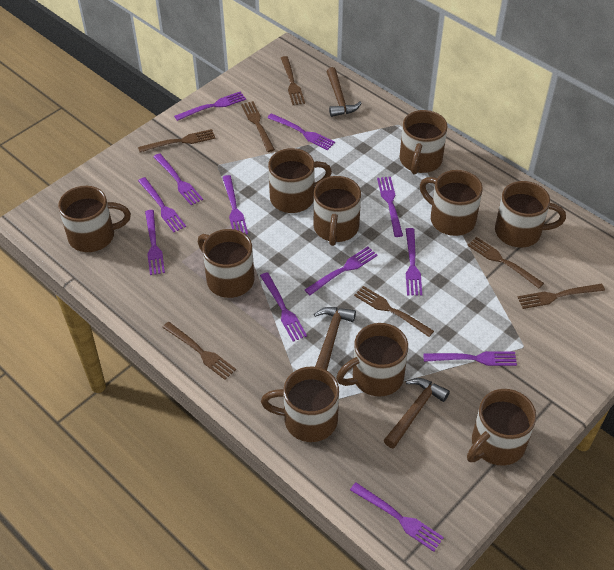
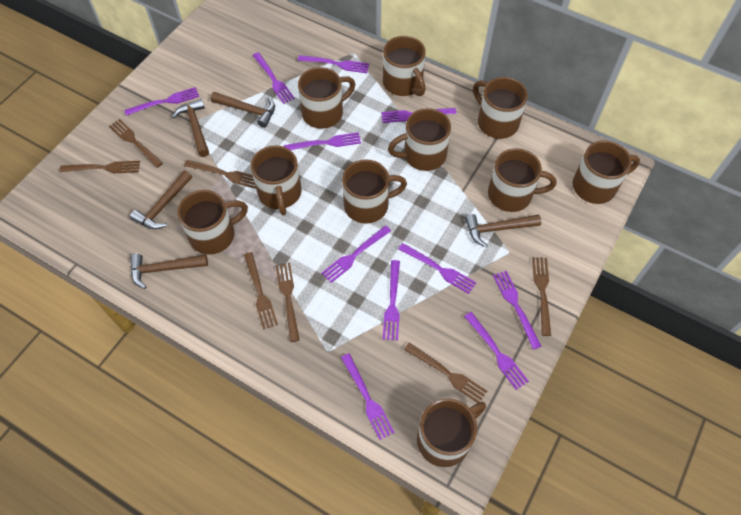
brown hammer: [314,307,356,370] [326,67,362,117] [384,378,450,449] = 3 -> [130,171,192,229] [130,254,208,289] [172,99,209,157] [211,92,275,128] [465,214,541,248] = 5
purple fork: [138,177,186,232] [145,210,165,275] [154,153,203,206] [174,91,246,121] [223,175,248,234] [260,272,307,342] [267,113,335,150] [305,247,378,295] [350,482,444,552] [377,177,403,237] [406,228,422,296] [423,351,517,366] = 12 -> [124,87,199,116] [253,52,295,104] [284,132,361,150] [298,55,369,73] [321,226,391,283] [341,353,394,440] [381,108,456,123] [383,260,400,341] [398,243,476,294] [464,312,529,390] [493,271,542,349] = 11

